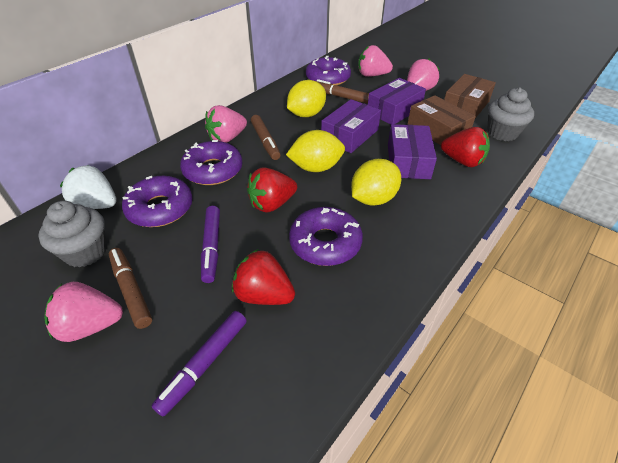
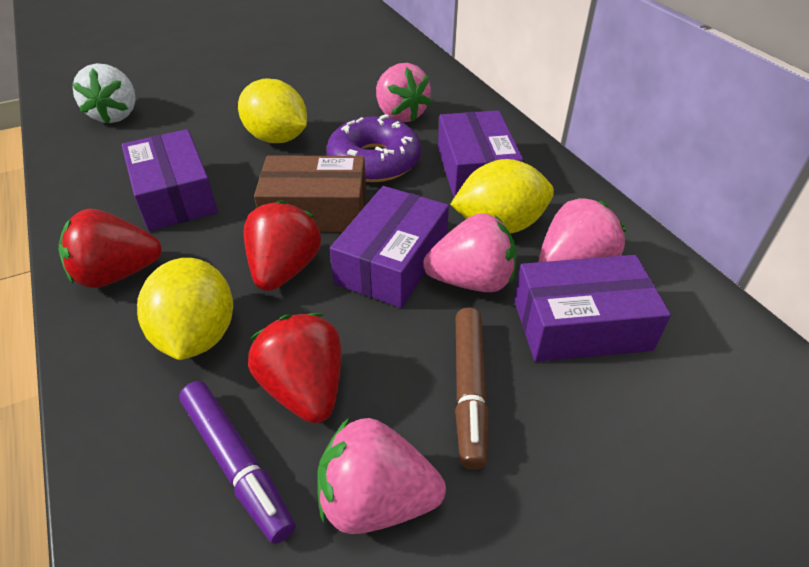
brown box: [407,95,476,145] [444,74,496,118] = 2 -> [254,155,366,232] = 1
brown marker: [109,248,152,329] [251,115,281,160] [316,79,369,104] = 3 -> [455,307,489,470] = 1
grey cupcake: [38,201,107,267] [488,87,534,141] = 2 -> none = 0
purple box: [321,99,381,153] [368,78,426,124] [388,124,437,179] = 3 -> [122,129,218,231] [330,186,449,308] [438,110,524,197] [514,255,671,362] = 4
purple donut: [122,176,193,227] [180,140,243,185] [289,207,363,266] [306,56,351,85] = 4 -> [326,114,421,182] = 1
purple marker: [152,311,247,417] [201,206,220,283] = 2 -> [179,381,295,544] = 1

